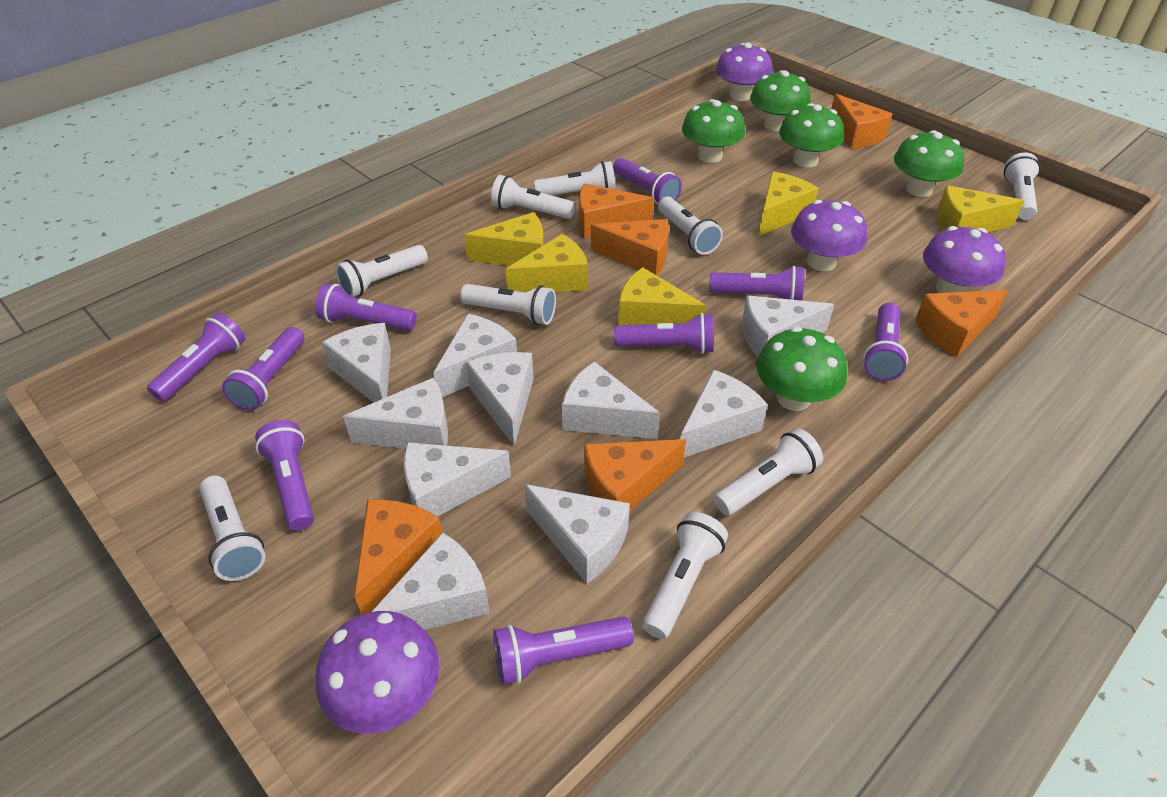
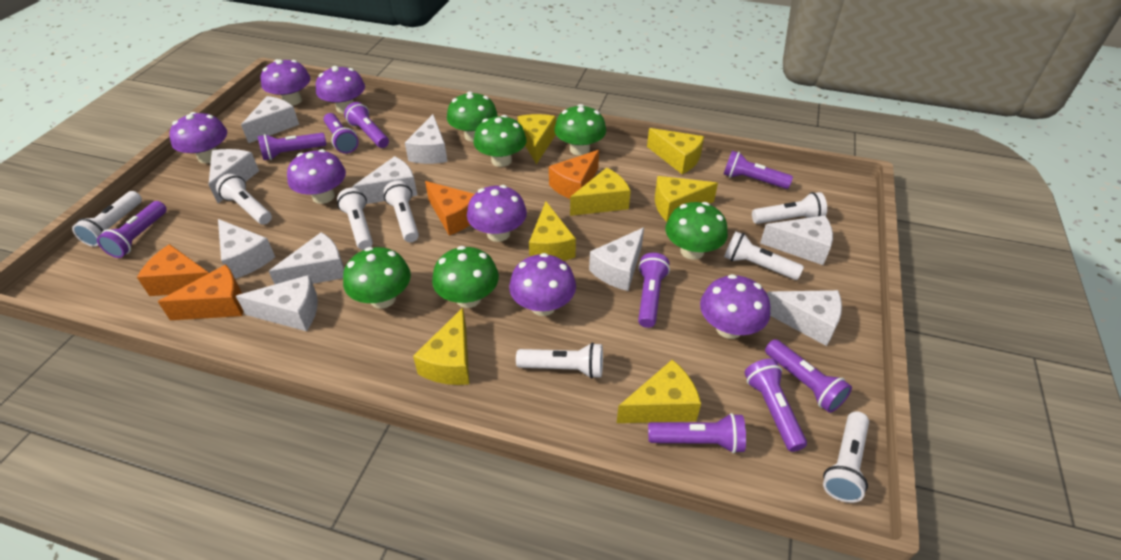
green mushroom: [682,99,745,163] [750,70,811,131] [756,327,847,411] [779,103,844,168] [894,130,964,197] = 5 -> [343,247,411,308] [432,246,499,308] [447,91,498,142] [473,115,526,167] [554,104,606,156] [666,202,728,260] = 6
orange cheese: [354,500,442,615] [579,184,654,239] [584,439,686,511] [591,219,669,275] [831,94,892,149] [915,290,1008,357] = 6 -> [137,244,209,296] [158,265,243,320] [425,181,474,236] [549,150,599,199] = 4
purple mushroom: [316,611,440,734] [716,43,773,101] [791,200,867,271] [923,226,1006,293] = 4 -> [169,112,227,164] [261,59,311,106] [287,149,346,204] [316,66,365,113] [467,185,527,242] [509,253,576,316] [700,274,770,339] = 7
white flashlight: [199,476,266,581] [335,245,428,297] [460,284,556,325] [491,175,575,219] [534,161,616,195] [642,512,728,639] [658,196,723,255] [714,428,823,516] [1004,152,1040,220] = 9 -> [72,191,142,247] [216,173,272,225] [337,188,373,250] [384,180,419,242] [516,342,603,379] [724,231,804,280] [752,192,827,224] [823,411,869,503] = 8
yellow cheese: [464,212,544,266] [506,234,588,293] [618,267,706,325] [758,172,819,236] [937,185,1024,232] = 5 -> [413,307,469,385] [518,114,556,164] [529,201,576,261] [570,168,631,216] [617,360,701,423] [647,128,704,174] [655,176,718,222] = 7

